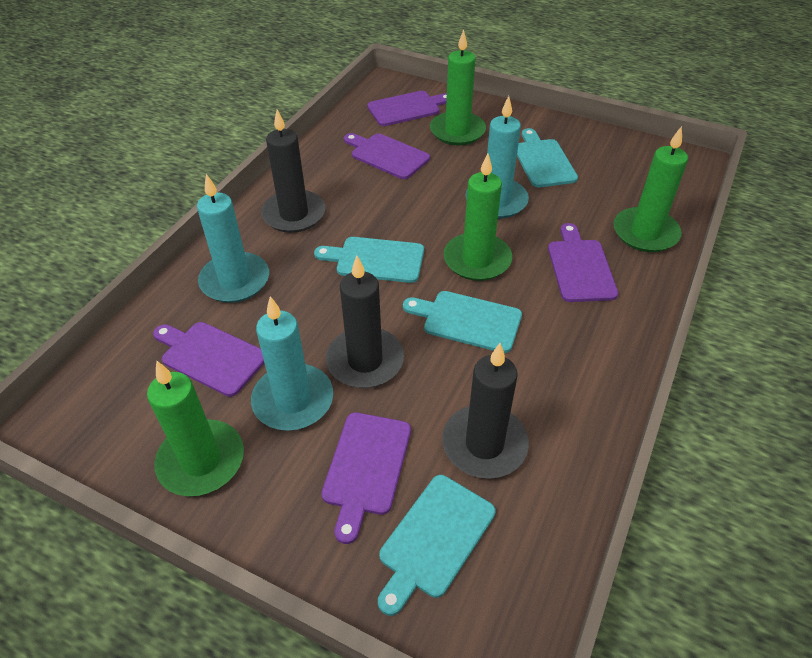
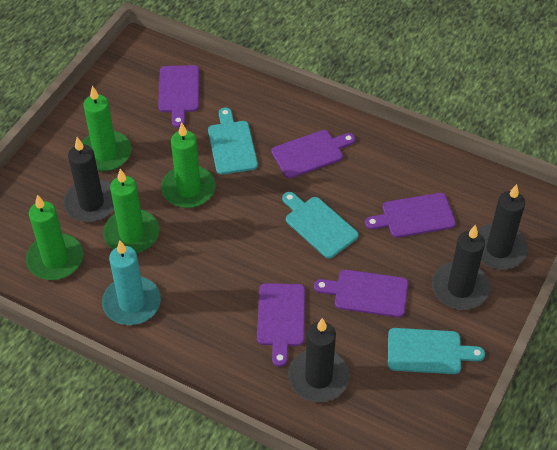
black candle: [261,109,325,233] [326,255,404,388] [442,343,529,479] = 3 -> [63,137,114,222] [288,318,350,402] [432,225,490,310] [477,184,528,269] = 4
turquoise candle: [197,174,269,303] [251,296,333,430] [465,96,529,219] = 3 -> [102,241,161,325] = 1
turquoise cutting board: [314,237,424,283] [378,475,496,616] [403,291,522,353] [517,128,578,187] = 4 -> [208,108,258,175] [282,192,359,258] [388,328,485,374] = 3

